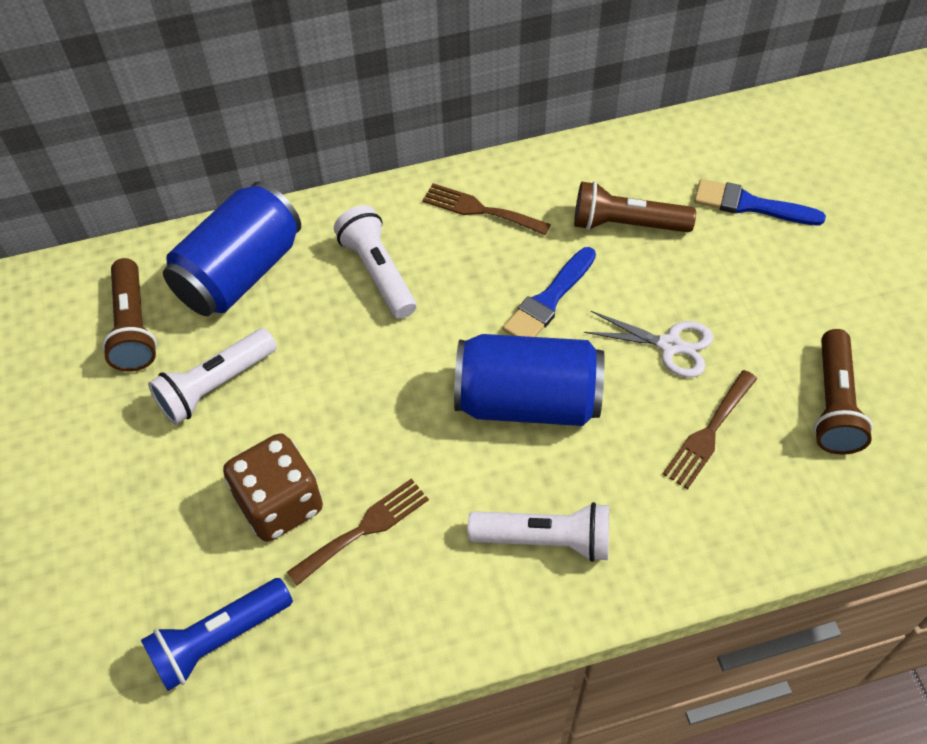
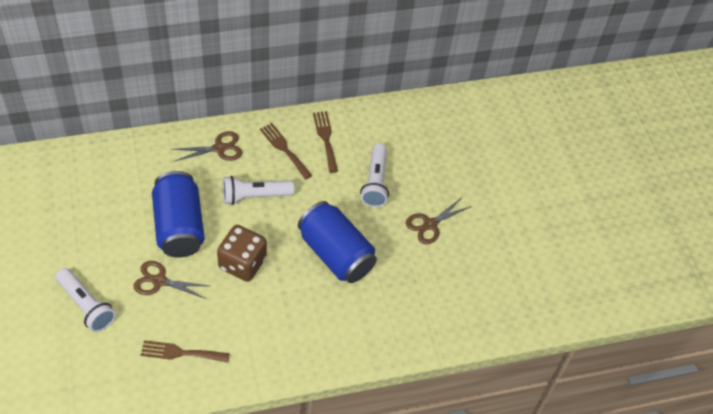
blue brush: [503,247,596,337] [694,179,826,225] = 2 -> none = 0
blue flashlight: [141,578,293,691] = 1 -> none = 0
brown flashlight: [102,258,157,371] [574,181,696,232] [814,329,873,454] = 3 -> none = 0
brown scissors: none = 0 -> [133,261,209,299] [172,131,242,161] [406,197,472,244] = 3
white scissors: [584,311,713,377] = 1 -> none = 0

